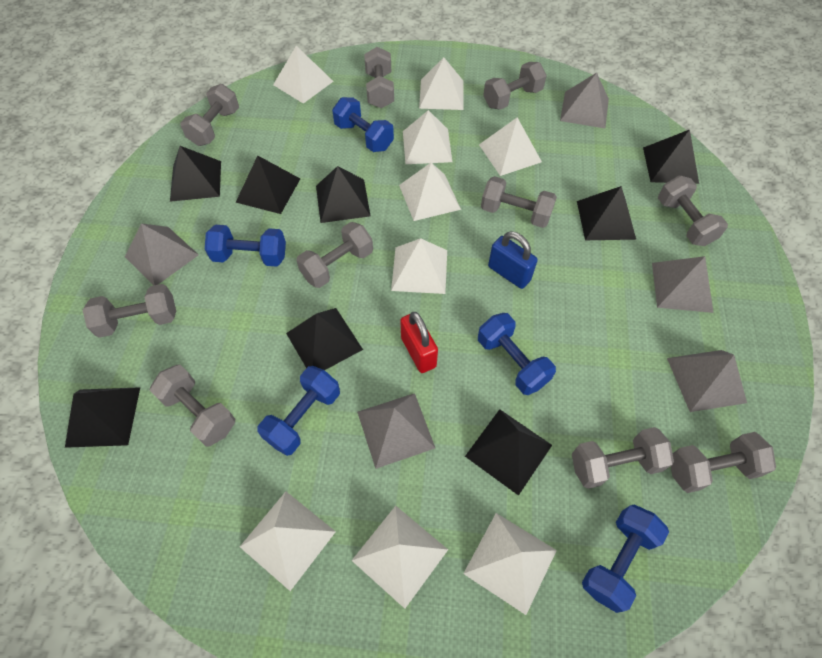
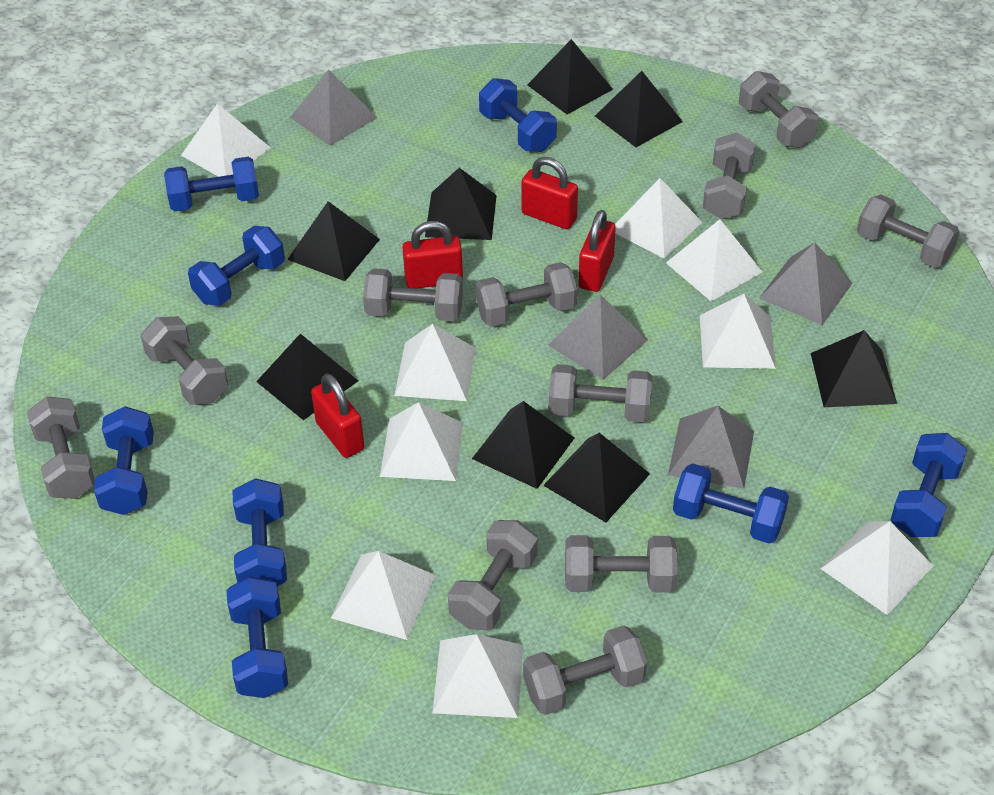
blue dumbbell: [205,225,286,267] [257,366,340,456] [332,97,394,152] [478,313,556,395] [582,505,669,613] = 5 -> [94,406,154,515] [164,157,259,211] [188,226,285,306] [226,577,288,698] [233,478,287,586] [479,78,557,152] [673,463,789,544] [890,433,967,537] = 8
blue padlock: [488,232,538,289] = 1 -> none = 0
grey dumbbell: [83,284,176,338] [149,365,235,446] [180,84,239,146] [296,222,373,288] [364,47,394,108] [481,176,557,228] [483,62,547,110] [572,427,674,489] [658,176,728,246] [671,432,776,493] = 10 -> [27,396,95,499] [141,316,228,405] [363,268,463,321] [448,520,538,630] [476,262,577,327] [523,625,647,715] [549,364,652,422] [565,535,677,592] [703,132,756,219] [739,71,818,148] [857,195,960,268] = 11
grey pyramid: [125,223,199,285] [357,393,435,469] [560,73,609,128] [652,256,714,313] [667,350,747,412] = 5 -> [290,69,378,146] [548,294,648,380] [668,406,754,489] [759,242,852,325] = 4
red padlock: [400,312,438,373] = 1 -> [311,374,364,458] [402,221,463,288] [522,157,578,229] [578,210,616,292] = 4

